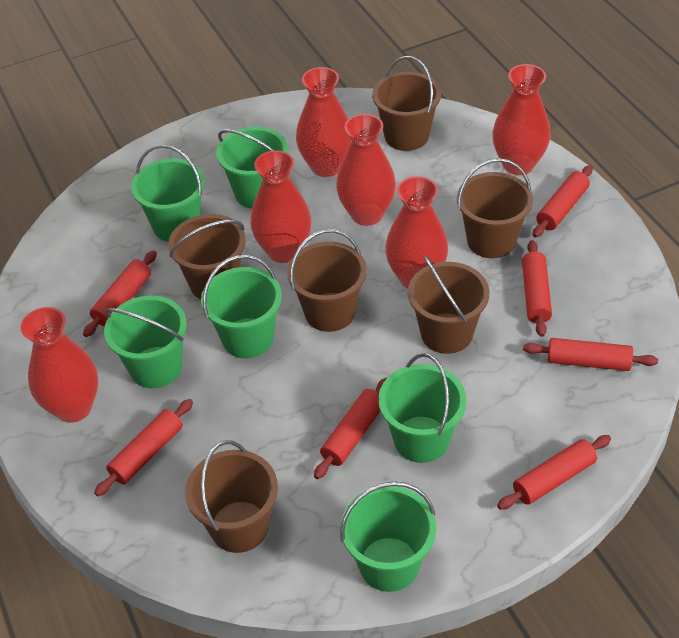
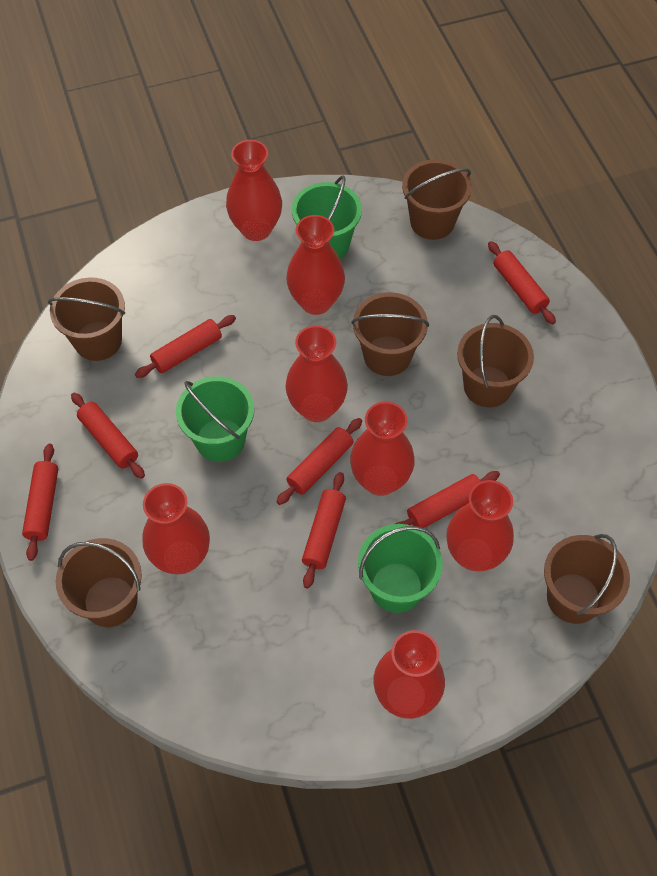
green bucket: [104,296,187,388] [131,144,205,242] [201,255,282,358] [216,127,288,209] [340,481,436,592] [378,353,467,463] = 6 -> [176,376,254,462] [292,175,362,259] [358,524,443,613] = 3
red vase: [21,307,98,423] [250,150,311,263] [296,67,352,177] [336,114,396,226] [385,176,448,289] [492,64,551,175] = 6 -> [143,483,210,574] [226,140,282,241] [285,325,348,422] [286,215,345,315] [350,401,415,496] [373,630,445,719] [446,480,514,571] = 7

